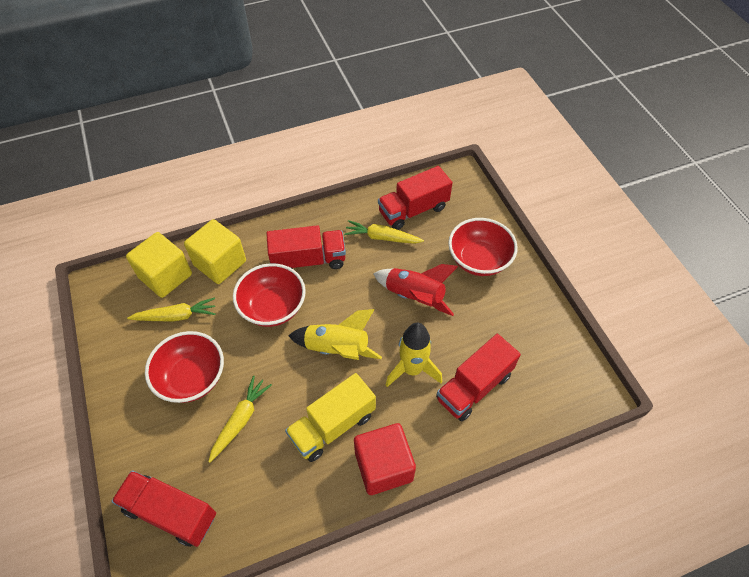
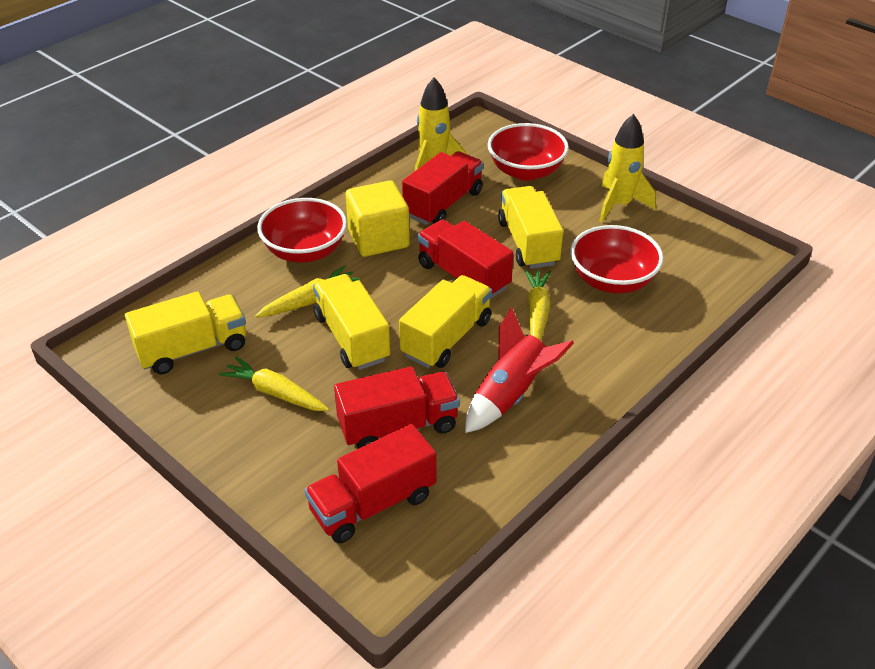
red cube: [354,423,416,495] = 1 -> none = 0
yellow cube: [126,232,192,298] [184,219,246,284] = 2 -> [345,180,410,257] = 1
yellow truck: [285,373,376,462] = 1 -> [125,291,246,374] [313,274,390,370] [399,275,492,368] [498,186,563,269] = 4

